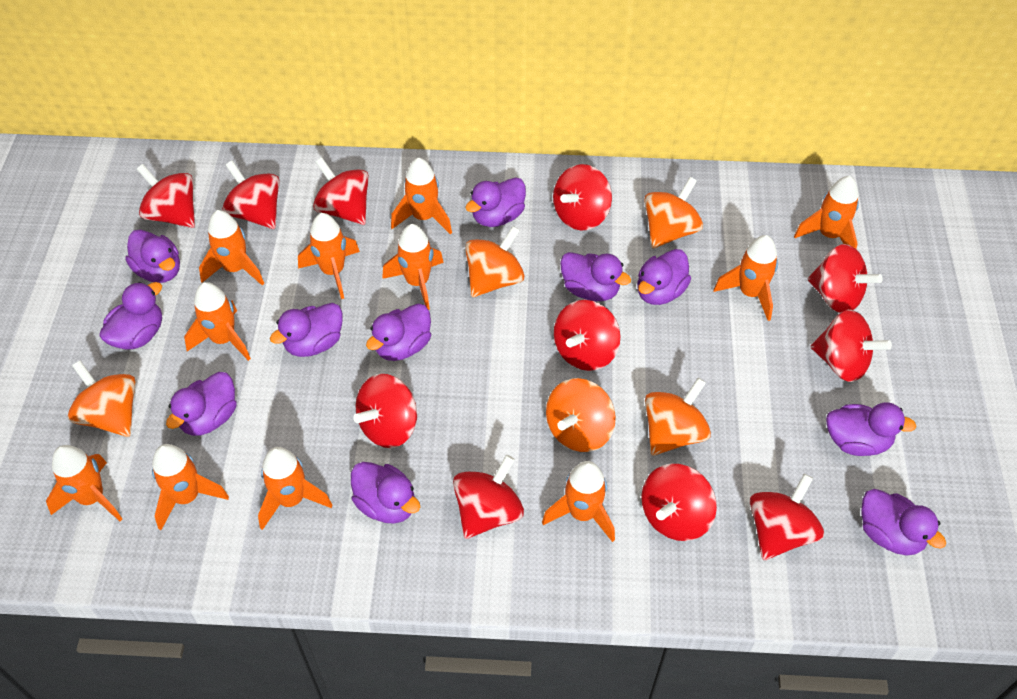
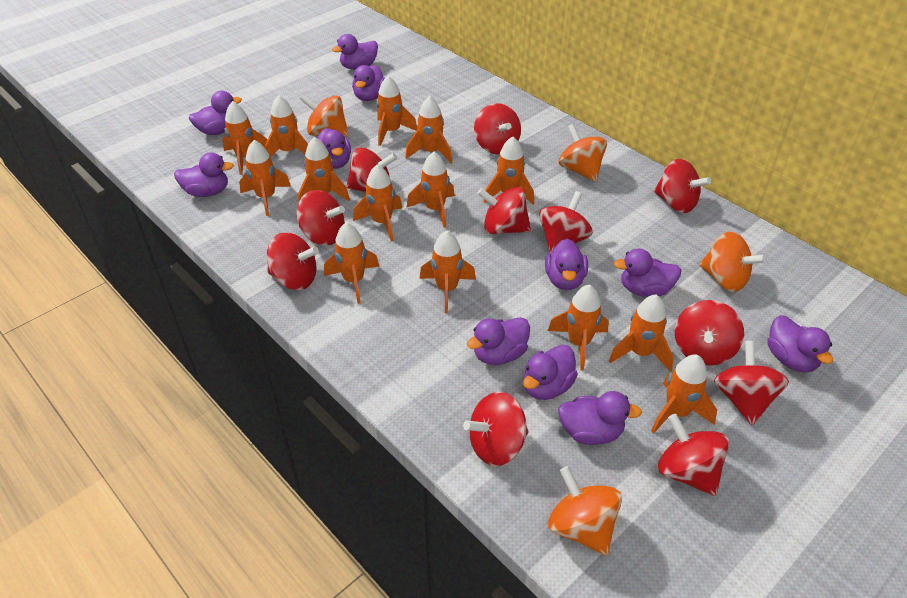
orange rocket: [46,445,122,521] [152,444,229,530] [184,282,251,361] [199,210,264,286] [258,447,332,530] [298,213,360,299] [382,224,444,310] [391,157,452,234] [542,461,615,542] [714,235,778,321] [794,176,859,249] = 11 -> [222,101,267,175] [239,140,291,216] [264,95,308,157] [298,137,350,202] [324,222,379,304] [353,164,402,241] [376,76,417,146] [405,96,452,163] [407,152,455,228] [419,231,476,313] [483,136,534,205] [548,285,609,371] [609,295,674,372] [651,355,717,433] = 14
orange spinning top: [68,361,136,437] [465,226,525,297] [546,378,616,452] [644,177,703,248] [645,378,711,455] = 5 -> [300,94,349,137] [548,466,622,556] [559,124,607,182] [699,232,767,292] = 4

